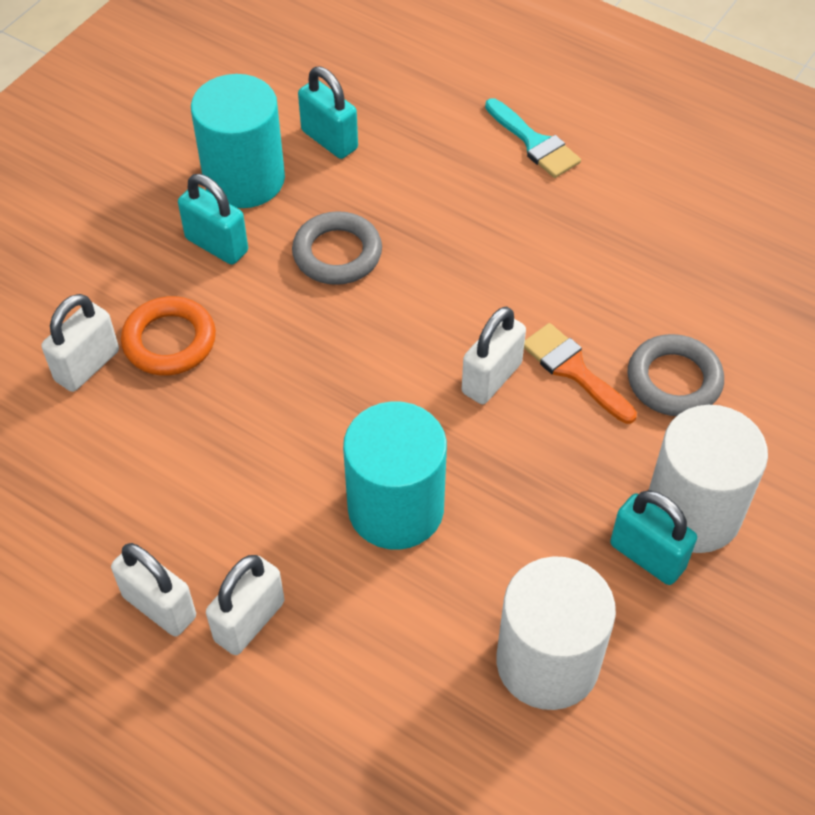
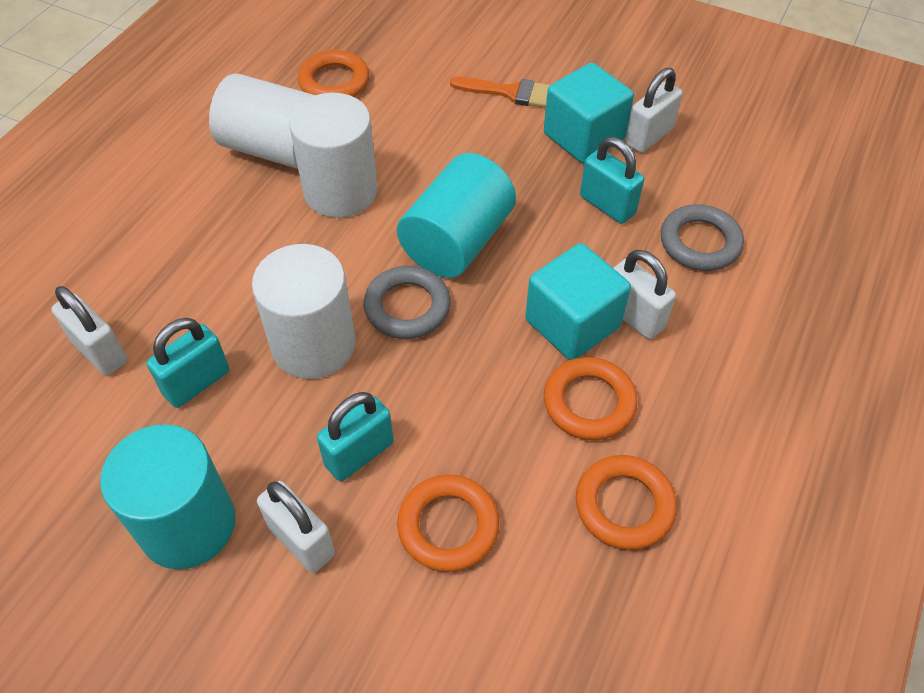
orange ring: [121,296,216,376] = 1 -> [298,50,370,97] [397,474,500,572] [544,357,638,440] [576,455,677,550] = 4
turquoise brush: [485,98,581,178] = 1 -> none = 0
turquoise cube: none = 0 -> [525,243,631,360] [544,63,634,163] = 2
white cylinder: [497,556,616,710] [648,405,768,553] = 2 -> [209,73,315,169] [252,244,355,379] [289,93,378,218] = 3

